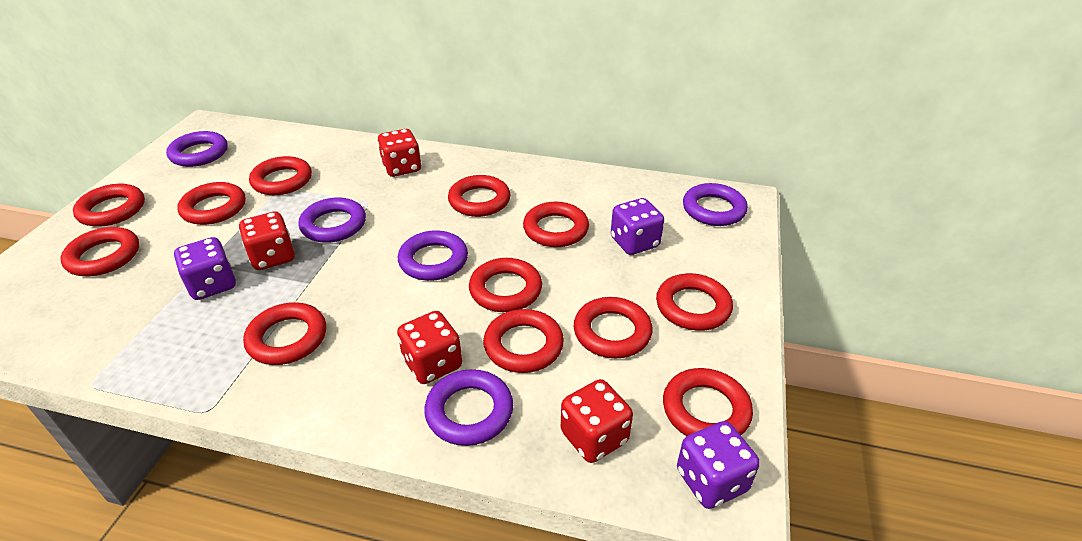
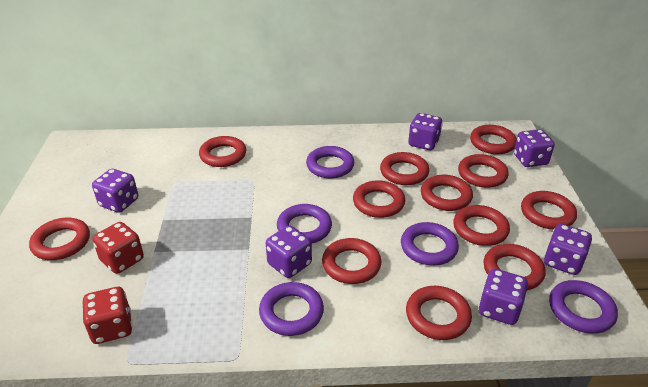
purple dice: [174,237,236,300] [611,198,664,255] [677,421,760,509] = 3 -> [92,169,138,213] [266,225,312,278] [408,113,443,150] [478,269,528,325] [514,129,555,167] [544,224,592,275] = 6
red dice: [239,212,295,270] [377,129,421,177] [397,311,462,384] [561,379,633,463] = 4 -> [82,287,132,344] [92,222,144,274] = 2

